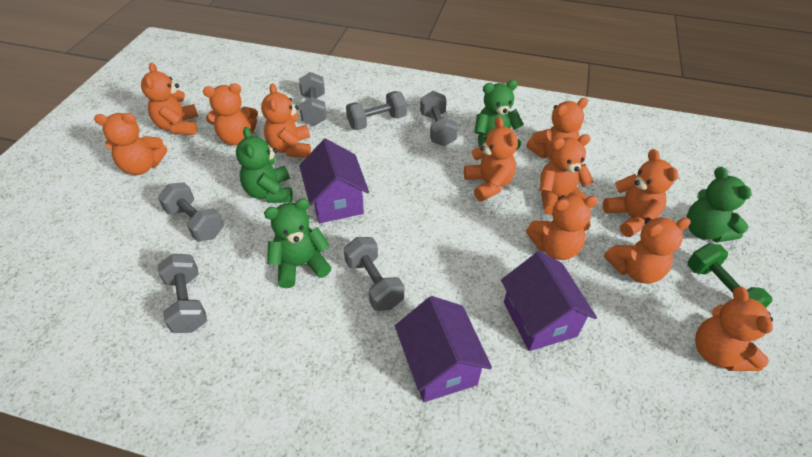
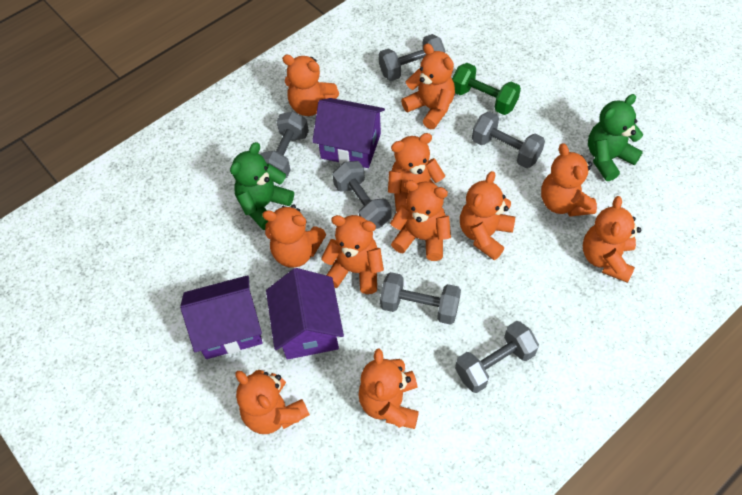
green teddy bear: [236,127,293,203] [264,198,332,288] [474,80,524,150] [687,167,752,242] = 4 -> [230,142,294,230] [588,94,643,181] = 2

